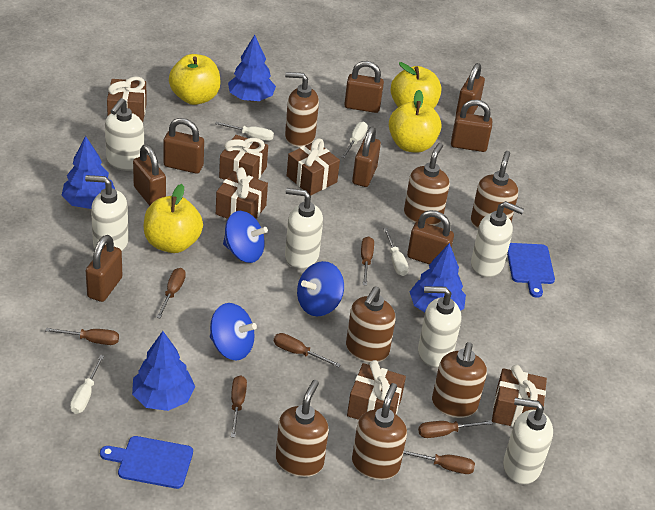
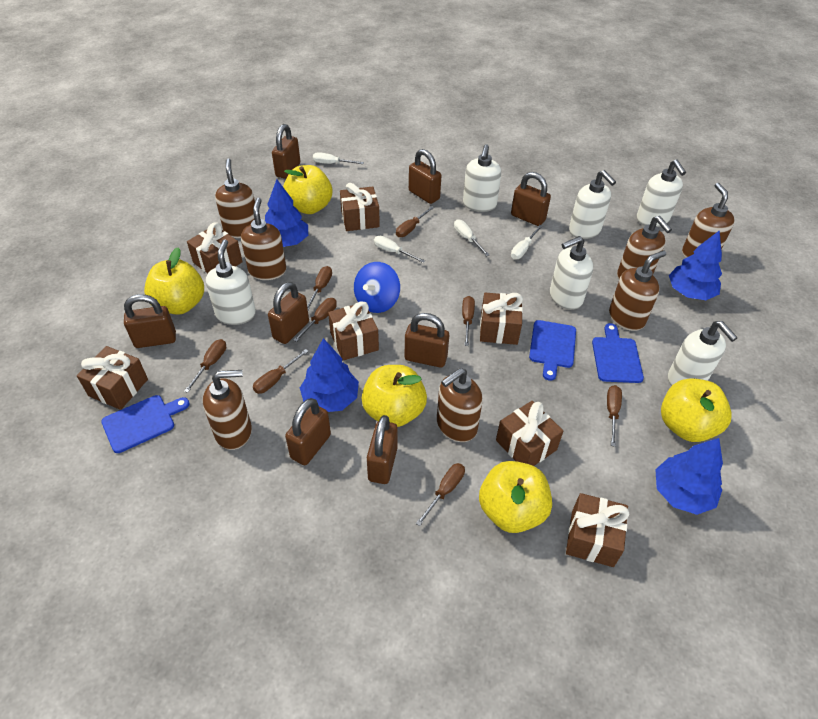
blue cutting board: [100,436,193,489] [507,243,555,298] = 2 -> [101,395,189,453] [529,320,576,381] [592,323,644,383] = 3
blue spinning top: [210,303,257,360] [223,211,268,263] [297,261,344,317] = 3 -> [354,262,400,313] = 1
brown gift: [107,76,147,122] [216,167,268,219] [219,135,268,180] [287,138,340,196] [347,360,406,420] [492,365,547,427] = 6 -> [77,346,148,410] [187,222,243,274] [328,301,379,361] [340,183,380,231] [480,293,523,345] [496,401,563,466] [566,493,629,567] = 7
brown screwdriver: [45,328,119,345] [156,268,186,318] [231,375,247,438] [274,333,341,367] [361,236,374,285] [403,451,475,474] [418,420,493,438] = 7 -> [184,339,226,393] [253,349,309,394] [294,298,337,342] [307,266,332,310] [396,206,434,237] [416,463,465,526] [462,296,475,346] [607,385,622,447] = 8
yellow apple: [144,184,203,253] [169,54,221,105] [389,90,442,153] [391,62,441,109] = 4 -> [144,248,204,315] [283,165,332,214] [362,365,427,427] [479,461,552,533] [661,378,732,442] = 5

